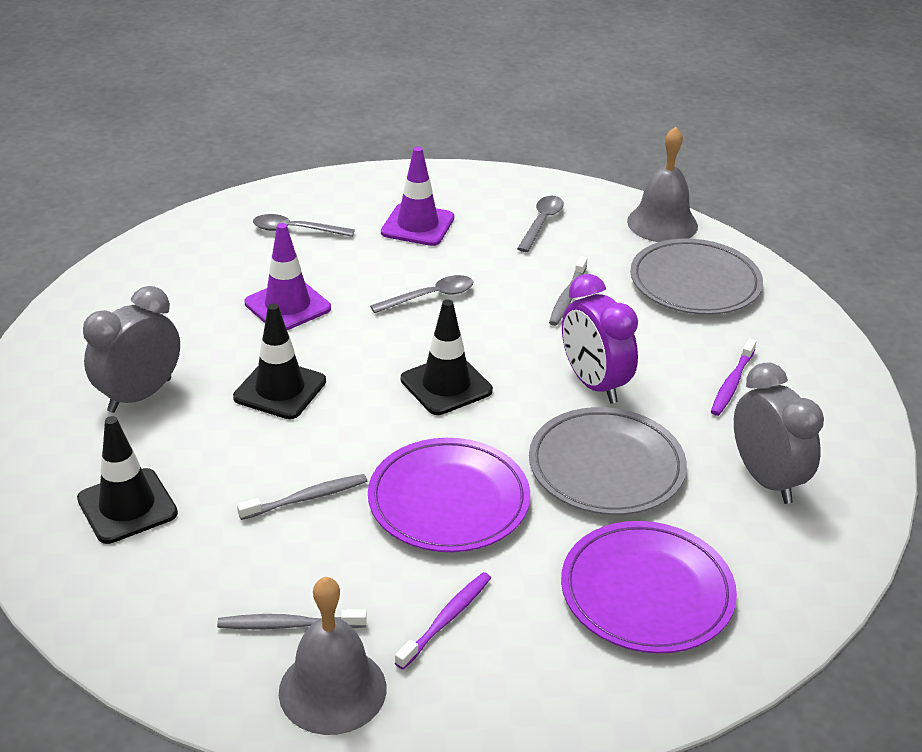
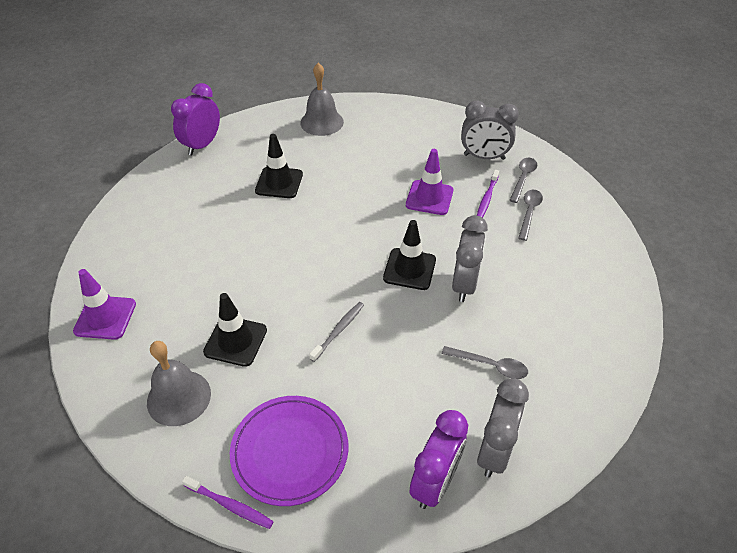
grey clock: [83,286,180,413] [734,362,824,504] = 2 -> [452,215,488,302] [461,100,519,160] [477,378,529,477] = 3
grey plate: [529,407,687,515] [630,239,763,315] = 2 -> none = 0
grey toothbrush: [217,610,367,629] [237,474,367,520] [549,256,587,326] = 3 -> [309,302,364,362] = 1
purple clock: [562,274,638,404] = 1 -> [171,83,220,156] [410,410,468,509] = 2
purple plate: [368,438,530,552] [561,521,737,654] = 2 -> [230,396,348,506] = 1

